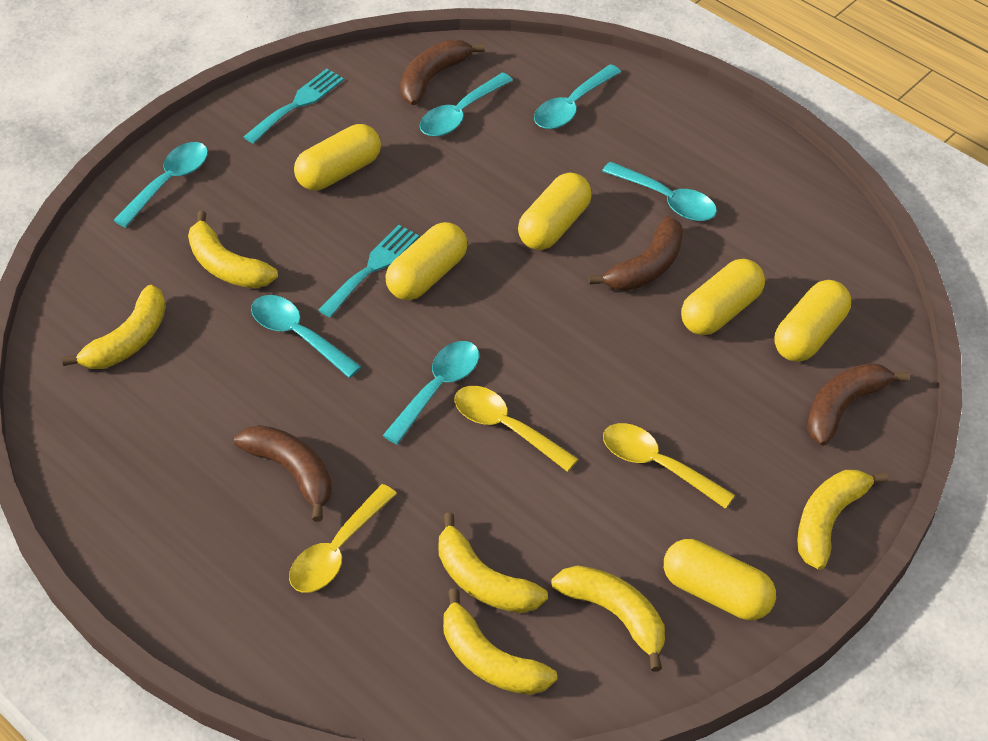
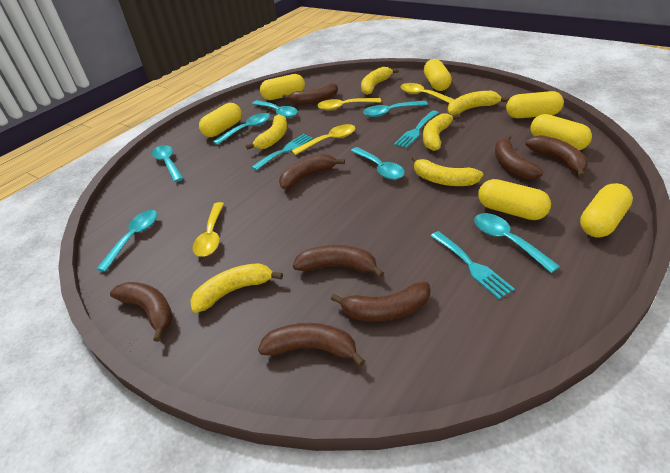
brown banana: [234,425,332,522] [400,40,485,105] [589,216,683,291] [807,363,909,446] = 4 -> [110,282,173,342] [258,323,365,367] [279,154,345,189] [283,83,338,105] [293,245,384,278] [331,282,430,321] [495,135,543,179] [525,135,588,178] = 8
turquoise fork: [244,69,344,144] [318,225,419,317] = 2 -> [251,134,313,170] [394,110,439,148] [431,231,515,299] = 3
turquoise spoon: [113,142,208,228] [251,295,361,378] [382,341,479,444] [420,73,513,137] [534,64,621,129] [602,161,717,221] = 6 -> [96,210,157,272] [152,145,183,182] [213,113,270,145] [252,100,298,118] [351,147,405,180] [363,101,428,117] [474,213,560,273] = 7
yellow capsule: [294,124,381,190] [386,222,467,300] [518,173,592,250] [664,539,776,620] [681,259,765,335] [774,280,851,362] = 6 -> [199,103,242,137] [260,74,305,100] [424,59,452,91] [478,179,551,220] [506,91,564,118] [530,114,592,150] [580,183,633,237] = 7
yellow spoon: [289,484,397,593] [454,386,578,472] [603,423,735,509] = 3 -> [192,202,224,257] [291,124,356,155] [317,98,381,110] [401,83,455,103] = 4

